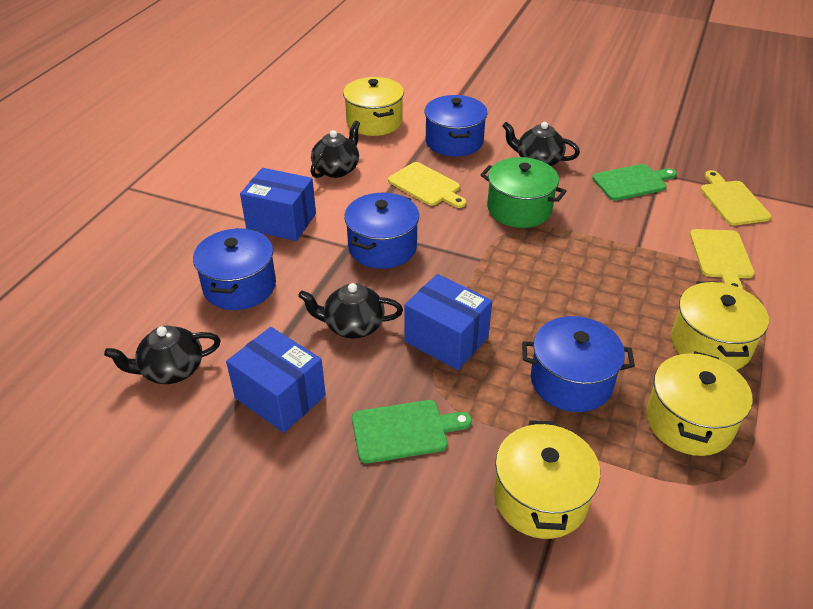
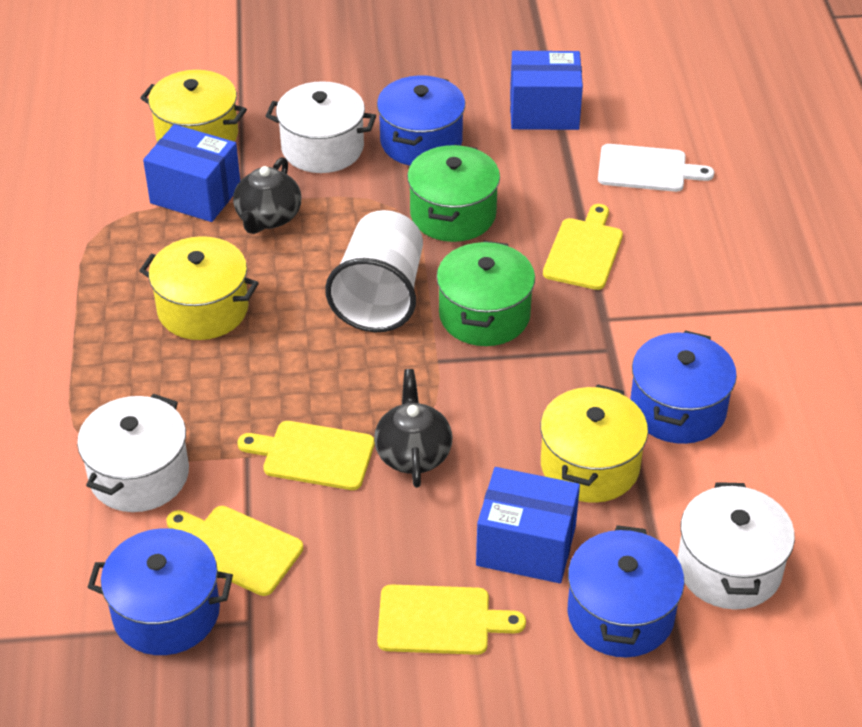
black teapot: [104,325,221,384] [298,283,403,339] [310,121,360,178] [502,122,580,166] = 4 -> [233,157,301,234] [374,369,452,488] = 2
green cutting board: [352,400,472,463] [592,164,677,201] = 2 -> none = 0
green pot: [480,157,566,228] = 1 -> [407,145,500,242] [437,241,535,346] = 2
white cup: none = 0 -> [325,210,423,332] = 1
white cutting board: none = 0 -> [598,144,714,192] = 1
white pot: none = 0 -> [77,394,189,512] [266,81,376,173] [678,482,795,610] = 3
yellow cutting board: [388,162,466,208] [690,229,755,289] [701,170,771,225] = 3 -> [166,506,303,596] [237,421,375,490] [377,584,526,655] [543,204,623,290] = 4
yellow pot: [343,77,404,136] [494,420,600,539] [646,352,753,456] [671,281,769,370] = 4 -> [139,236,259,340] [140,70,247,142] [540,384,648,503] = 3

